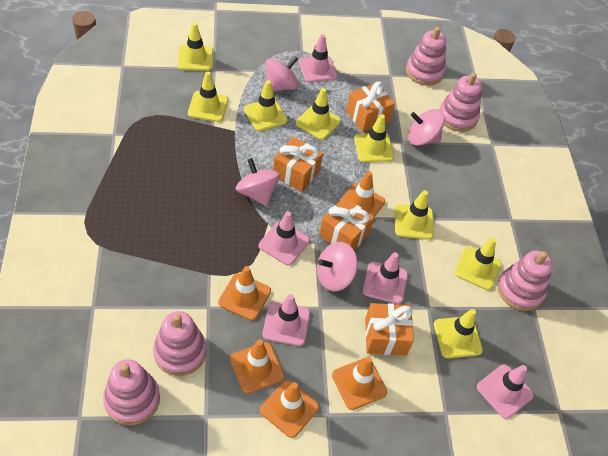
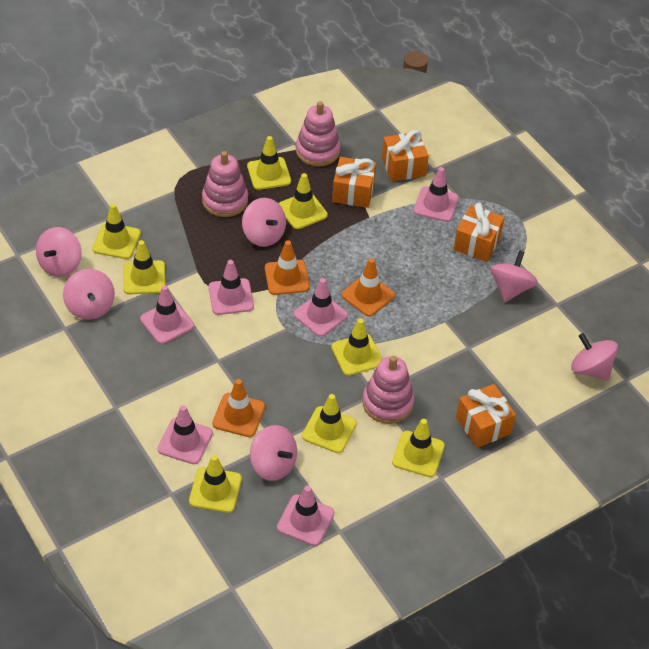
orange traffic cone: [218,266,271,321] [230,339,284,393] [260,380,319,438] [332,357,387,410] [340,171,385,217] = 5 -> [212,379,265,437] [265,240,310,295] [341,258,395,316] = 3
pink spinning top: [236,158,280,206] [266,56,299,91] [317,242,358,291] [408,109,445,146] = 4 -> [36,227,82,277] [63,269,115,320] [242,198,286,247] [250,425,297,481] [490,250,538,302] [571,333,618,381] = 6
pink stacking toy: [103,359,160,425] [153,311,207,376] [406,27,446,86] [439,73,482,132] [498,250,553,311] = 5 -> [202,151,248,217] [296,101,340,167] [362,356,414,424] = 3
pink traffic cone: [259,211,310,265] [263,294,310,346] [299,34,338,82] [363,252,408,304] [477,364,534,419] = 5 -> [140,285,194,344] [157,405,213,464] [208,260,254,315] [277,486,334,546] [294,278,348,337] [414,167,459,222] = 6

